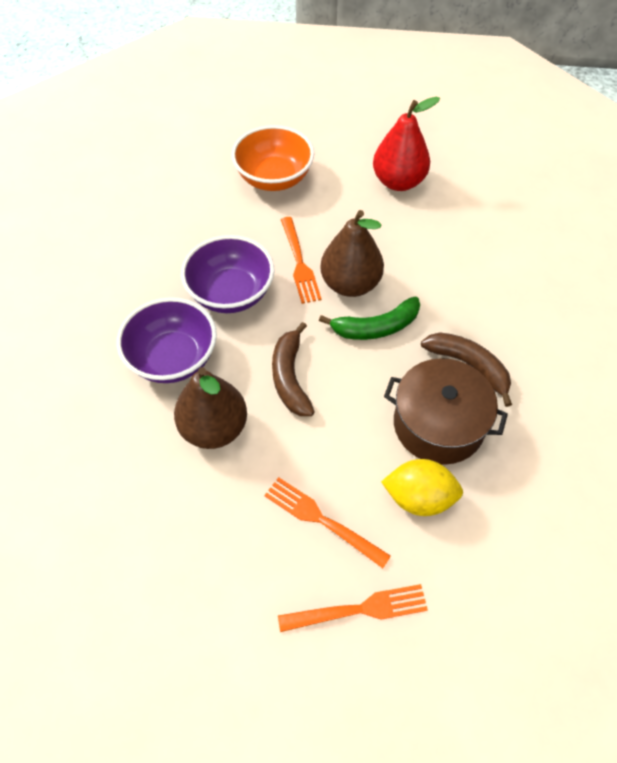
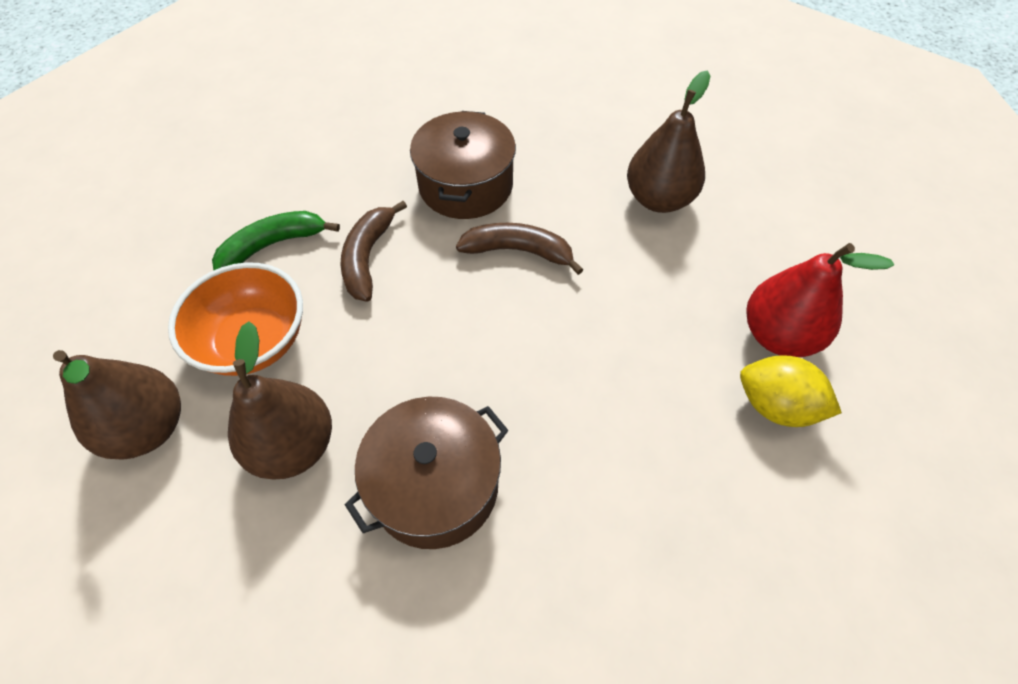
brown pear: [174,367,247,449] [320,210,384,297] = 2 -> [53,350,181,460] [228,321,332,479] [627,70,710,213] = 3
brown pot: [384,358,508,465] = 1 -> [345,397,509,549] [410,111,516,219] = 2
orange fork: [264,477,391,568] [278,584,428,632] [281,217,321,304] = 3 -> none = 0
purple bowl: [117,297,217,383] [181,235,275,313] = 2 -> none = 0

